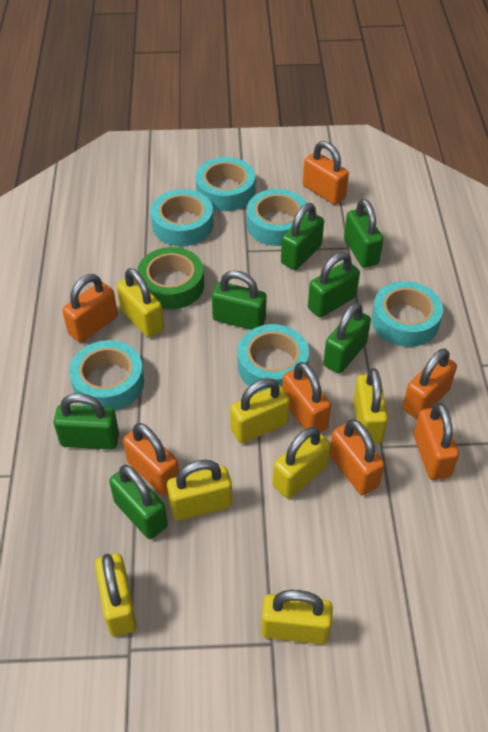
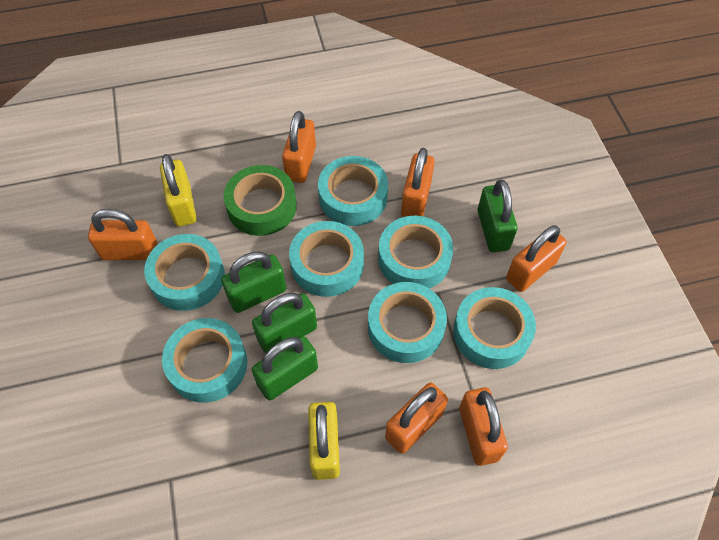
green padlock: [53,393,119,450] [109,465,167,539] [212,270,267,330] [281,203,324,270] [308,252,360,318] [323,302,371,374] [344,199,383,268] = 7 -> [221,251,286,313] [252,292,317,353] [252,335,318,400] [478,180,517,252] = 4
orange padlock: [62,274,118,343] [123,423,179,496] [282,362,331,432] [303,141,349,205] [330,419,385,495] [403,349,457,419] [414,403,459,480] = 7 -> [88,209,157,260] [282,111,316,183] [385,383,448,454] [401,148,435,217] [459,387,508,466] [506,225,567,292] = 6
turquoise tape: [69,340,144,411] [151,189,213,246] [195,157,255,211] [238,324,309,392] [247,189,308,246] [372,281,443,347] = 6 -> [144,234,225,311] [162,318,247,403] [289,221,364,297] [318,156,388,226] [368,282,447,363] [378,216,453,289] [453,287,536,369] = 7
yellow padlock: [95,553,137,637] [117,268,164,338] [167,460,232,521] [230,378,290,444] [261,590,333,644] [273,427,331,499] [353,368,388,444] = 7 -> [160,154,197,226] [308,402,340,480] = 2

